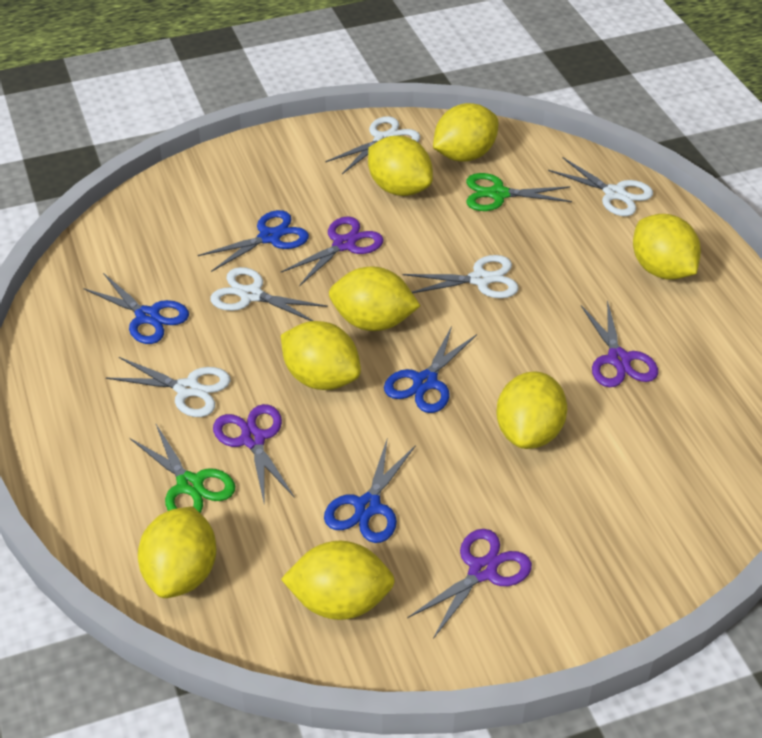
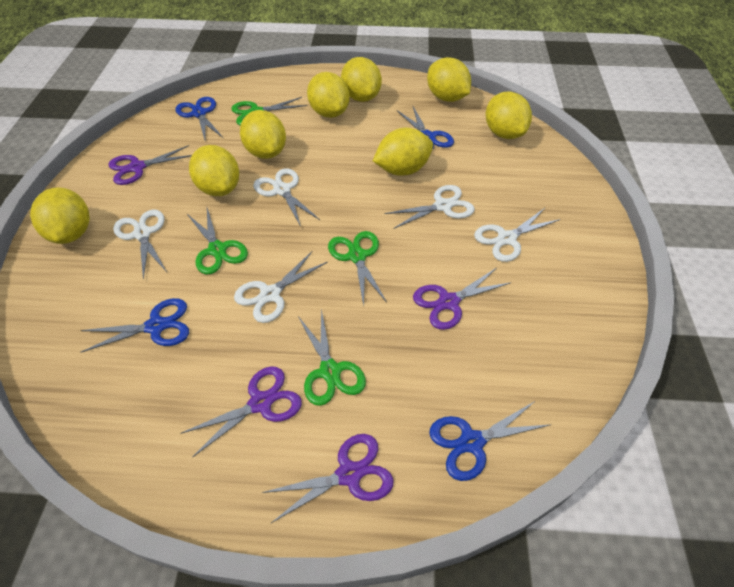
green scissors: [130,424,235,513] [466,173,572,211] = 2 -> [187,208,248,274] [231,97,307,125] [298,309,366,406] [328,231,387,307] = 4

